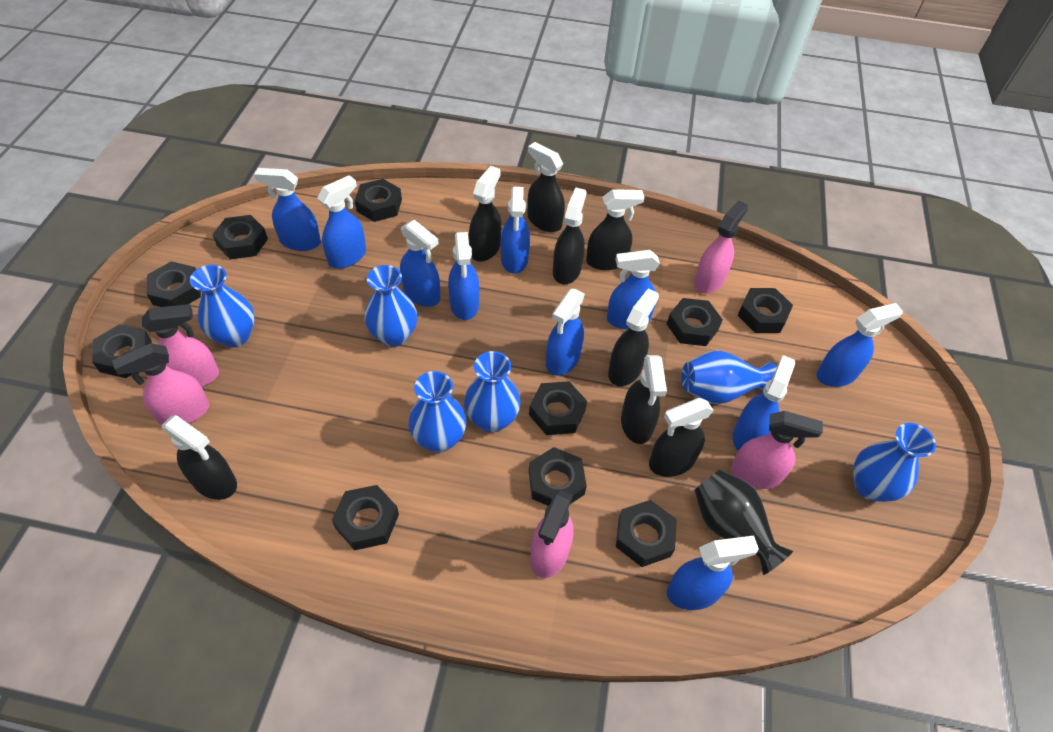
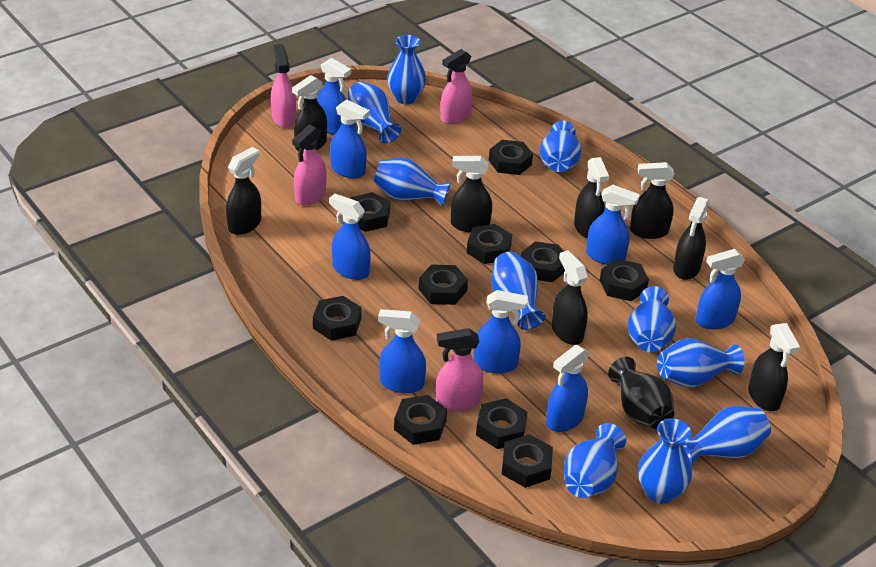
blue spray bottle: [254,168,321,251] [317,175,366,269] [400,220,440,307] [448,232,479,320] [501,187,530,274] [546,289,585,375] [607,250,660,330] [667,536,759,610] [733,355,795,451] [816,303,903,387] = 10 -> [317,58,351,135] [329,194,371,280] [330,100,370,178] [378,309,426,393] [474,290,528,374] [546,345,590,432] [586,185,640,265] [696,249,745,329] = 8
blue vase: [190,265,255,348] [364,265,417,347] [408,371,466,453] [464,351,521,433] [681,351,777,404] [853,423,936,502] = 6 -> [348,81,401,143] [374,158,451,207] [387,35,426,104] [491,252,546,330] [540,120,581,172] [564,423,626,498] [628,286,676,352] [638,419,692,504] [657,338,744,388] [683,406,771,466] = 10
pink spray bottle: [112,343,209,426] [142,304,219,387] [530,490,573,578] [694,200,748,293] [731,411,823,489] = 5 -> [271,44,296,128] [292,125,326,206] [436,328,483,412] [441,49,473,125] = 4

